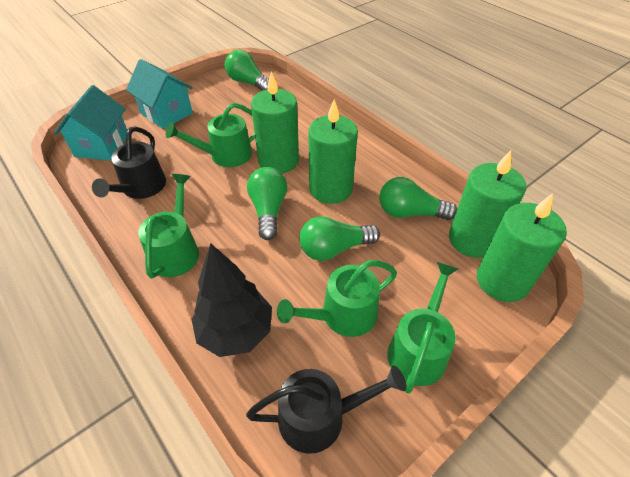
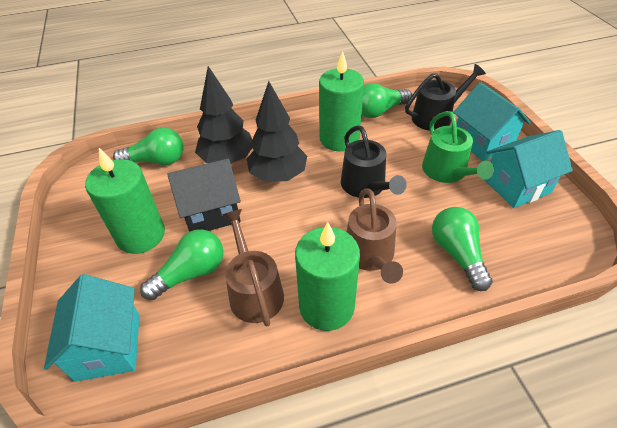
black house: none = 0 -> [167,159,241,232] = 1
black tree: [191,243,272,357] = 1 -> [195,66,252,164] [247,81,307,182] = 2
brown watering can: none = 0 -> [222,209,284,326] [347,189,403,284] = 2
green candle: [251,71,299,173] [308,99,358,204] [449,151,526,258] [477,194,567,302] = 4 -> [85,148,165,254] [295,222,360,331] [319,51,364,151] = 3
green watering can: [138,174,199,278] [166,103,255,167] [277,260,397,337] [387,262,458,394] = 4 -> [422,111,494,183] = 1
turquoise house: [54,85,128,161] [126,59,193,129] = 2 -> [44,274,140,382] [453,82,530,161] [485,130,573,208] = 3

